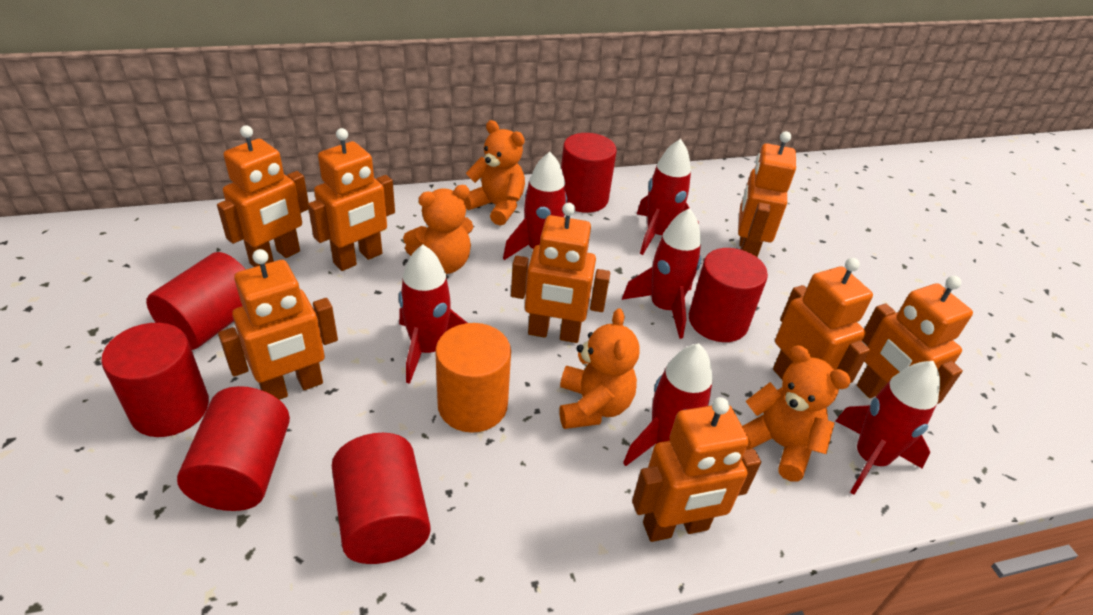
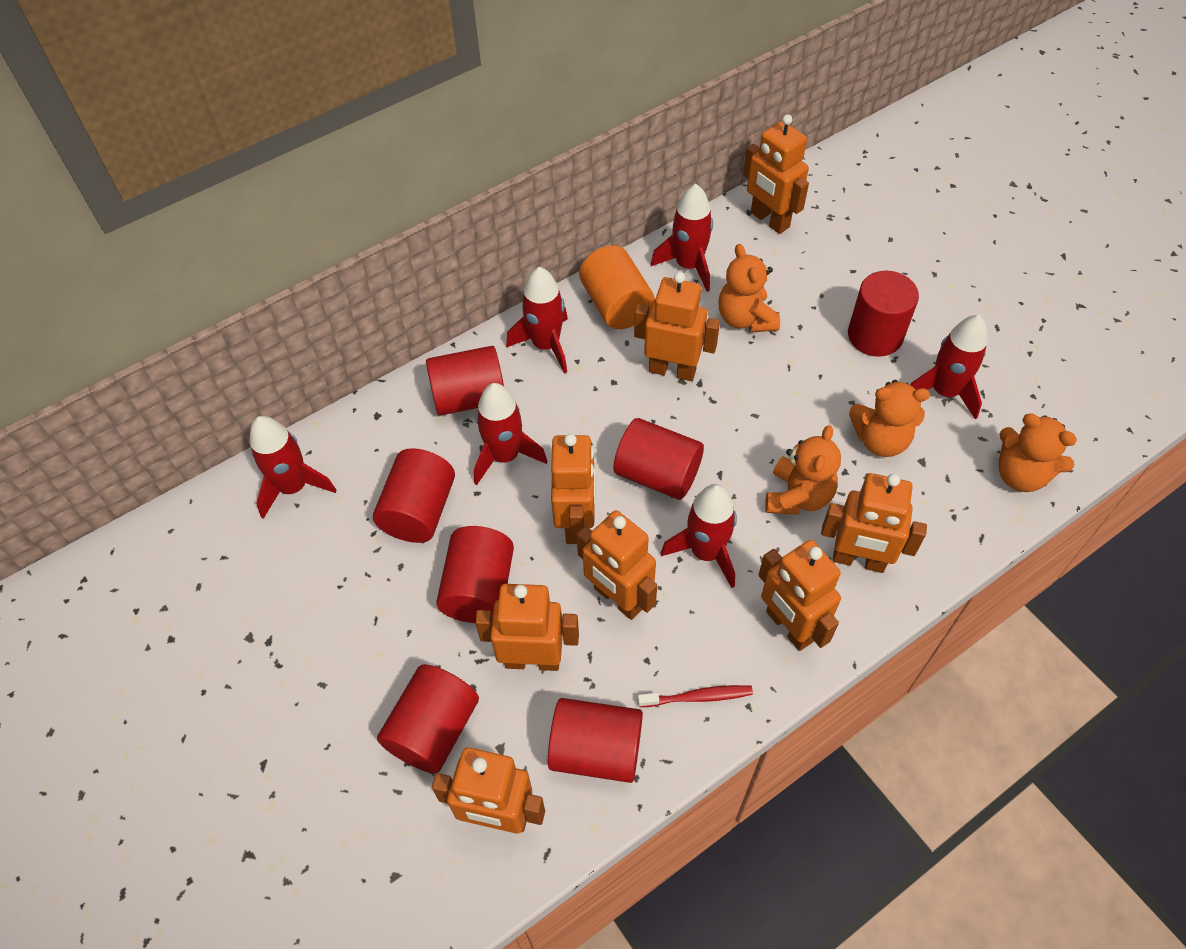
red cylinder: [101,323,209,437] [146,252,246,350] [177,386,290,511] [332,433,431,564] [561,133,617,213] [689,248,768,342] = 6 -> [373,448,455,543] [377,664,479,774] [426,346,504,416] [436,526,514,623] [548,698,643,783] [614,418,704,500] [848,271,919,357] = 7
red toothbrush: none = 0 -> [638,685,753,707] = 1

